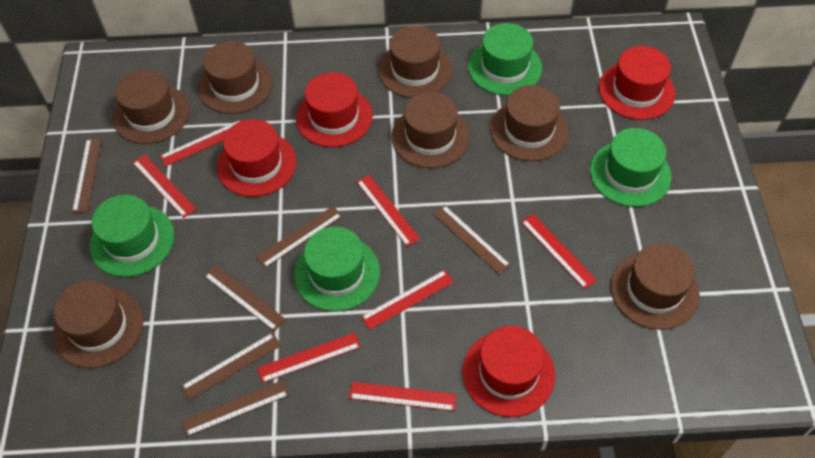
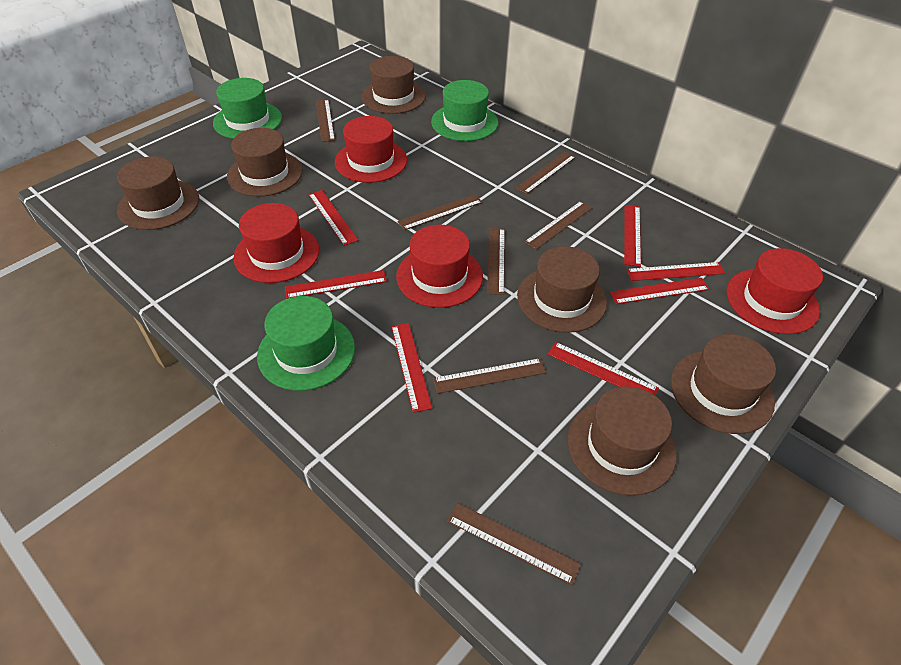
brown hat: [53,280,144,368] [113,69,190,144] [198,41,273,114] [378,26,452,98] [392,92,470,168] [490,85,569,161] [611,243,700,330] = 7 -> [117,156,199,230] [227,128,303,197] [361,56,426,114] [517,246,607,333] [568,386,677,496] [671,334,776,434] = 6
brown ruler: [72,138,102,213] [181,333,281,400] [182,380,289,437] [204,265,286,331] [256,206,342,268] [433,205,511,275] = 6 -> [316,99,335,142] [397,194,482,230] [433,358,546,394] [447,503,581,585] [487,228,505,295] [516,152,576,194] [524,201,593,250] = 7
green hat: [90,194,175,277] [294,227,380,312] [468,23,542,95] [590,128,672,207] = 4 -> [213,78,282,139] [257,296,355,391] [431,80,498,141] = 3

